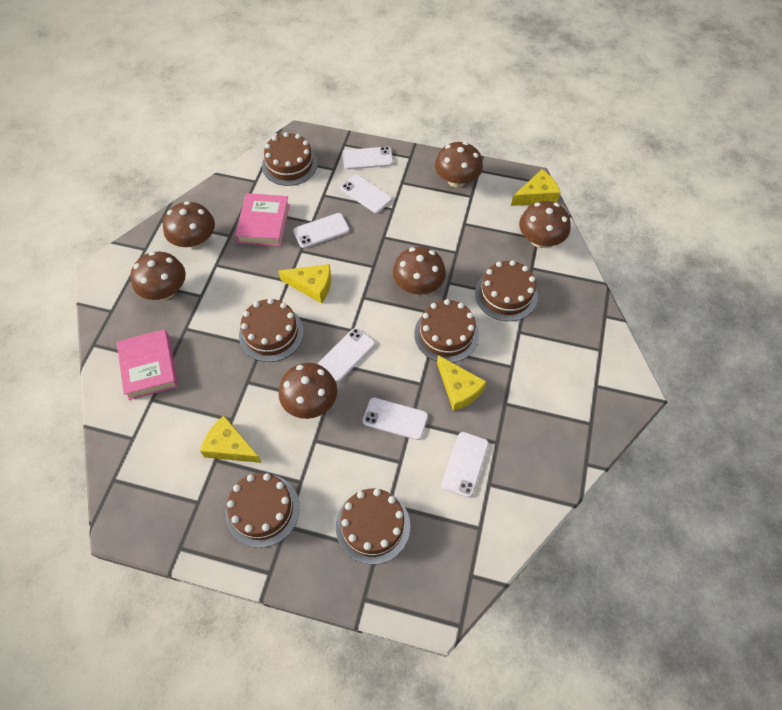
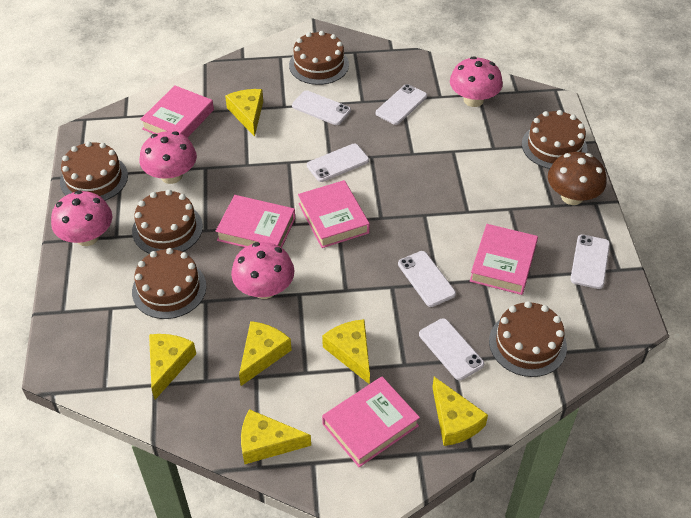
brown mushroom: [131,252,186,300] [163,201,215,249] [278,363,337,419] [393,246,446,295] [435,142,483,188] [519,201,571,248] = 6 -> [548,152,606,205] = 1
pink book: [117,329,178,400] [235,193,290,246] = 2 -> [140,85,214,138] [216,195,295,248] [298,180,370,248] [322,377,420,467] [470,224,538,295] = 5
pink mushroom: none = 0 -> [51,190,112,246] [140,131,197,184] [231,242,295,299] [450,56,503,107] = 4
yellow cheese: [200,416,262,463] [278,264,331,304] [437,355,487,411] [511,170,561,206] = 4 -> [149,334,196,400] [225,89,263,137] [239,321,292,386] [241,409,311,464] [322,319,370,384] [432,377,488,446] = 6

